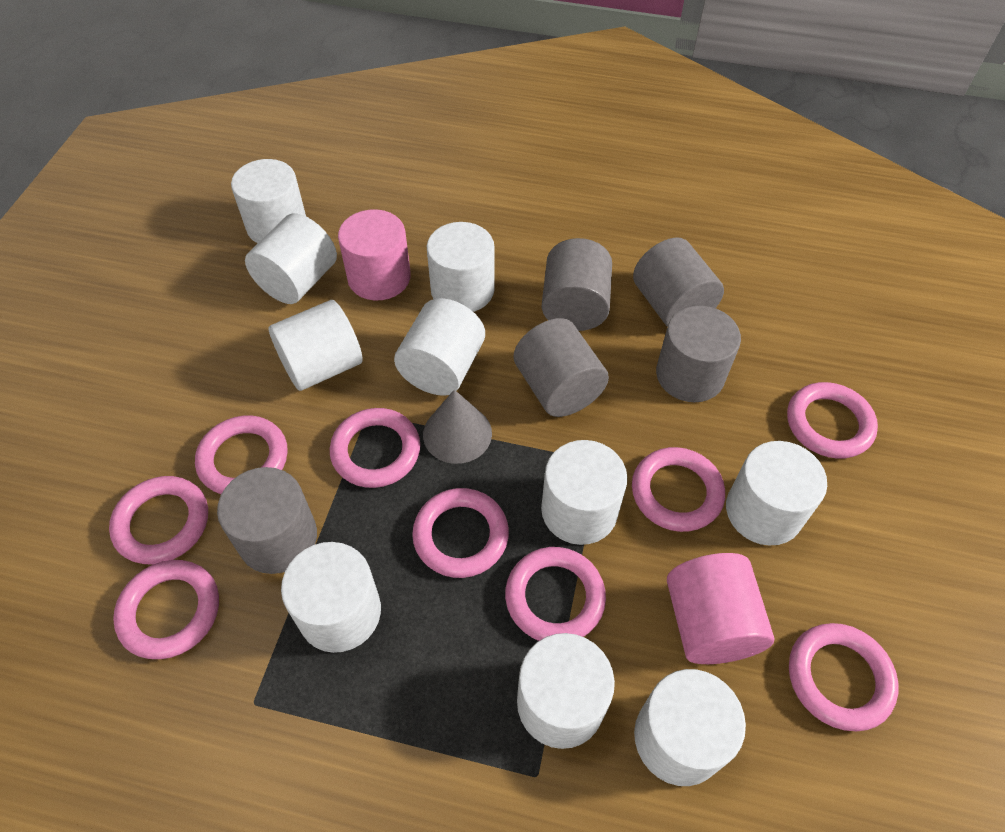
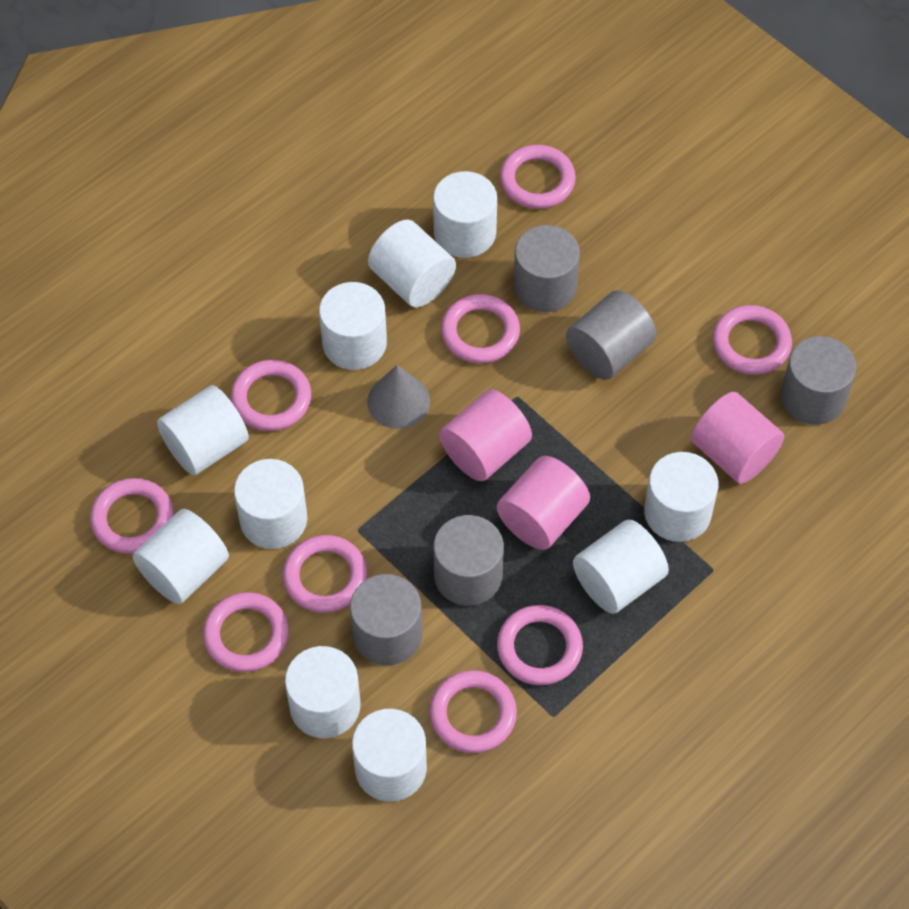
pink cylinder: [338,209,411,300] [667,553,774,664] = 2 -> [440,390,532,481] [497,456,590,550] [691,392,784,484] = 3

